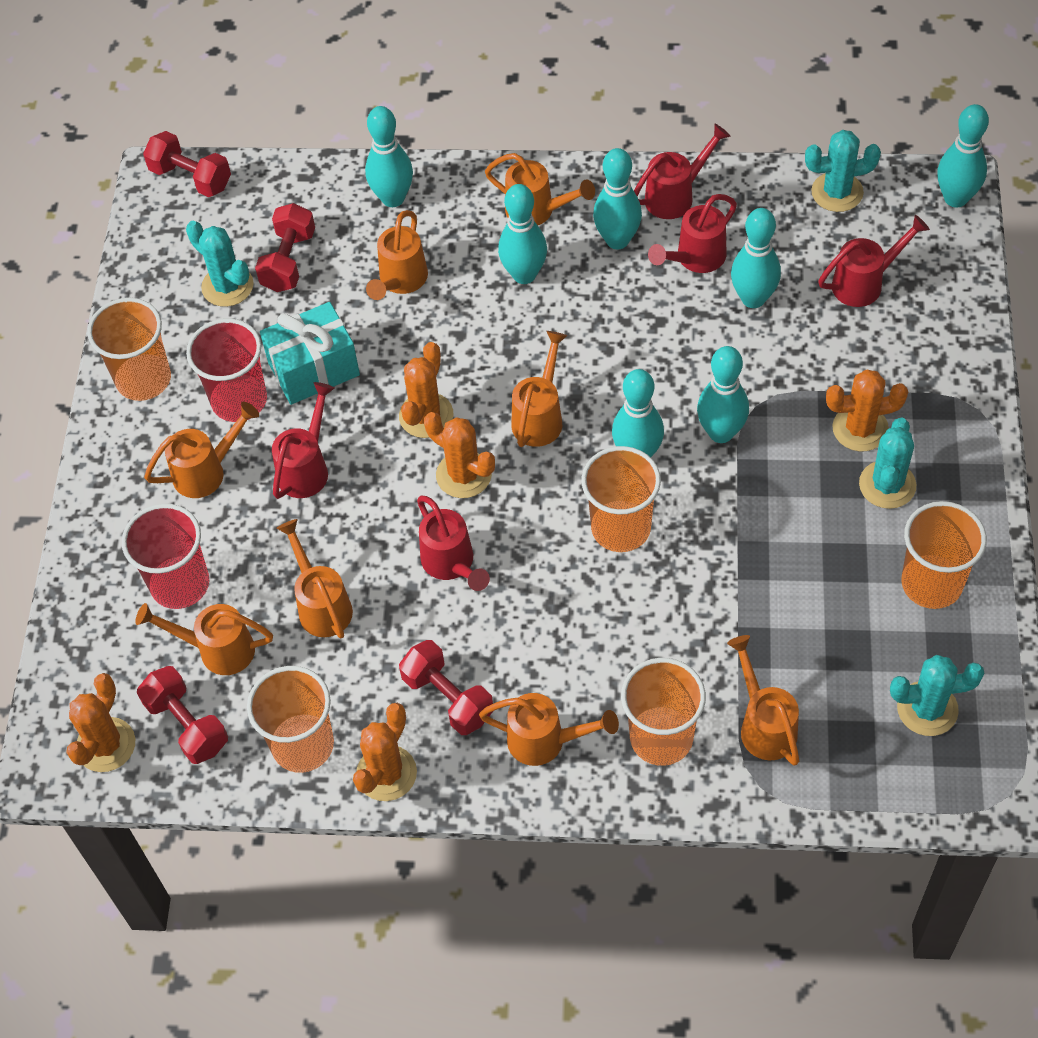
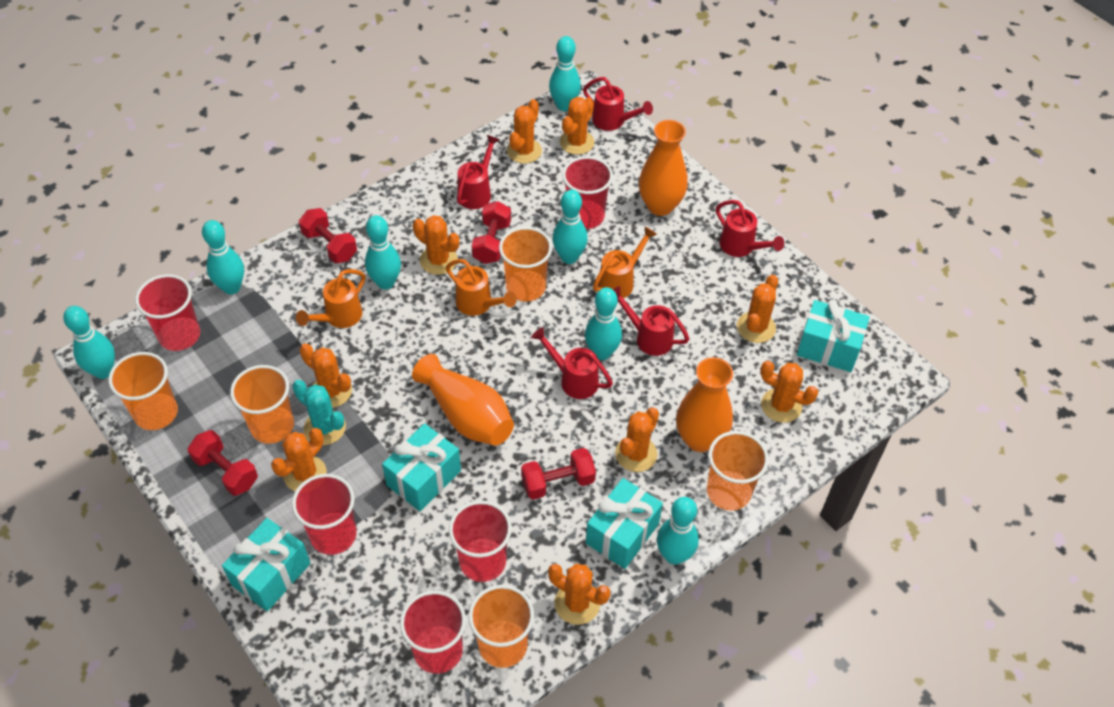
orange cactus: [66,673,135,772] [353,703,417,801] [399,342,454,438] [424,412,495,498] [826,370,908,452] = 5 -> [271,428,327,491] [300,343,352,408] [413,215,459,275] [507,99,542,164] [548,564,610,625] [560,97,594,155] [615,407,659,472] [737,275,778,343] [760,361,819,423] = 9
orange vase: none = 0 -> [412,354,514,446] [639,120,688,216] [676,357,733,452] = 3
orange watering can: [135,603,273,675] [144,402,259,498] [276,519,353,639] [366,210,428,300] [479,693,619,766] [485,153,595,225] [512,331,567,447] [727,635,799,766] = 8 -> [296,269,366,328] [446,259,517,316] [593,226,657,298] = 3
red cup: [122,504,209,609] [186,319,267,422] = 2 -> [135,274,200,351] [292,474,357,555] [400,590,466,674] [449,500,512,582] [562,156,613,229] = 5
turquoise cactus: [186,221,253,307] [805,130,881,212] [859,417,916,509] [890,655,984,736] = 4 -> [292,380,346,445] = 1
turquoise gift: [260,302,360,405] = 1 -> [222,518,311,611] [382,423,461,511] [586,478,663,569] [797,299,870,372] = 4

